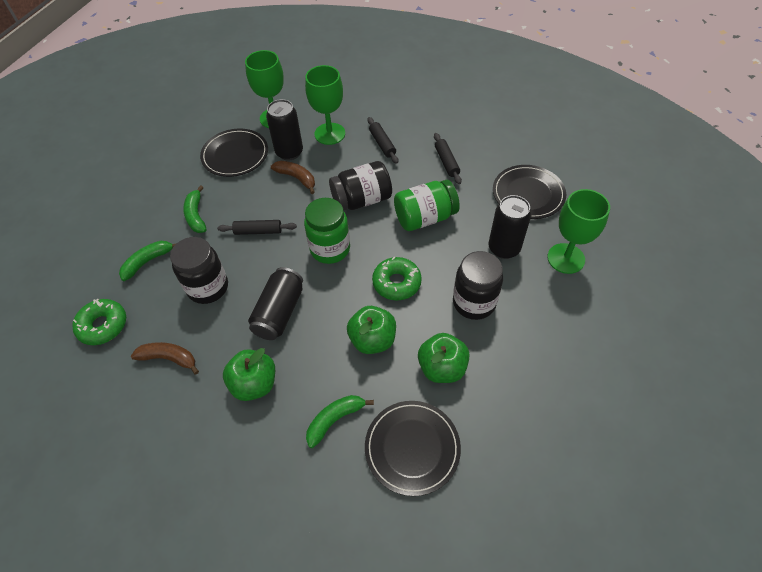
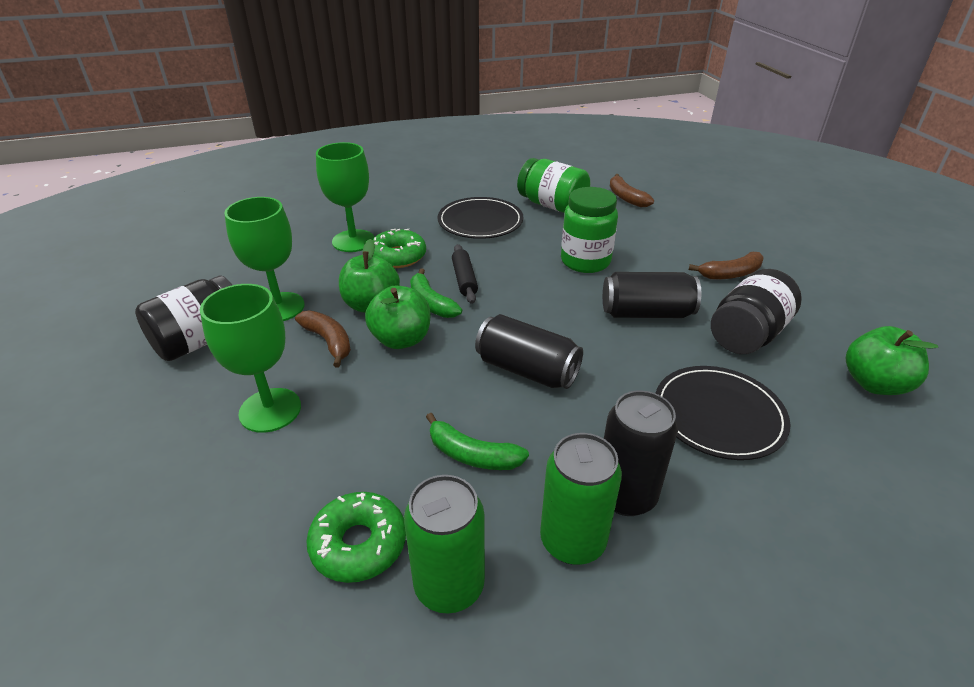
black jar: [170,237,228,304] [329,161,392,210] [453,251,503,320] = 3 -> [135,275,232,361] [711,269,802,354] = 2
black plate: [200,129,268,177] [365,401,461,496] [493,165,566,219] = 3 -> [437,197,523,239] [656,366,790,460] = 2
black rolling pin: [217,220,297,235] [367,117,398,164] [434,133,462,184] = 3 -> [452,244,478,304] = 1
brown banana: [131,342,199,375] [271,161,315,194] = 2 -> [295,310,351,367] [610,174,654,207] [689,252,763,280] = 3
green banana: [119,241,176,281] [183,185,207,233] [306,395,374,448] = 3 -> [410,268,462,318] [426,413,529,470] = 2
green can: none = 0 -> [404,475,485,614] [540,433,622,565] = 2

